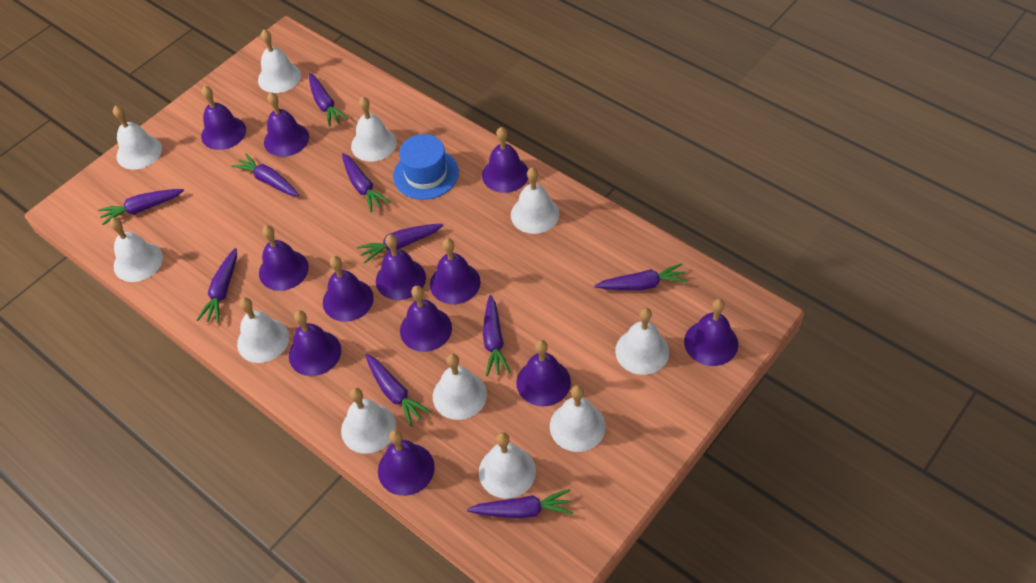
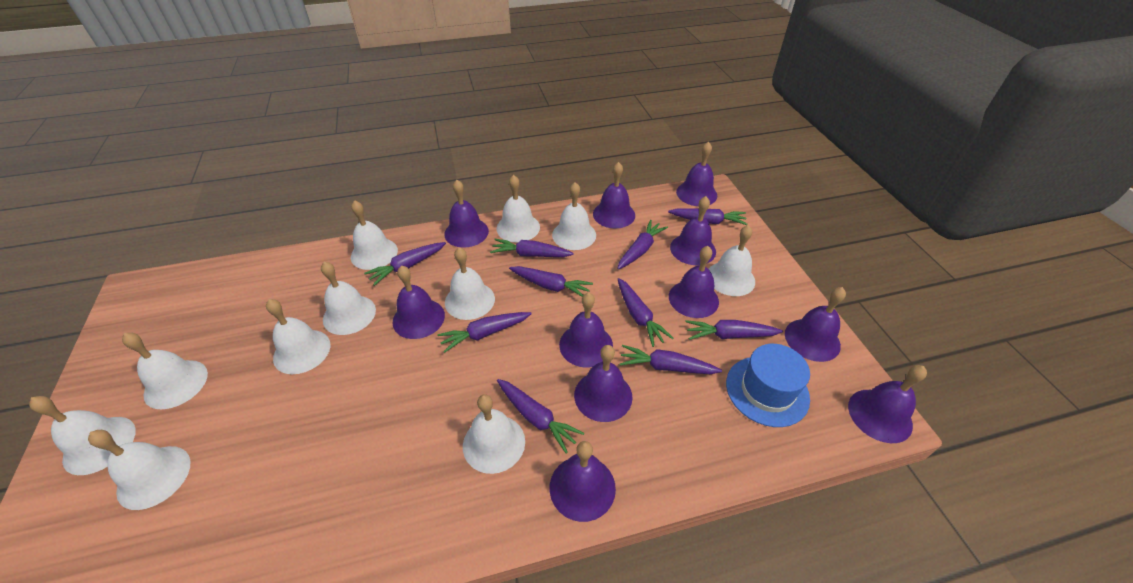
purple bell: [201,86,246,150] [259,225,309,291] [264,92,309,157] [289,310,341,376] [323,256,374,322] [376,234,426,300] [378,430,435,496] [400,286,452,352] [430,238,481,304] [482,127,528,193] [516,340,571,407] [684,299,738,366] = 12 -> [392,265,445,339] [444,180,489,248] [550,441,616,522] [559,293,613,368] [574,345,633,422] [593,162,635,229] [669,246,719,318] [670,196,716,265] [676,142,717,206] [785,287,846,362] [848,365,927,443] = 11

